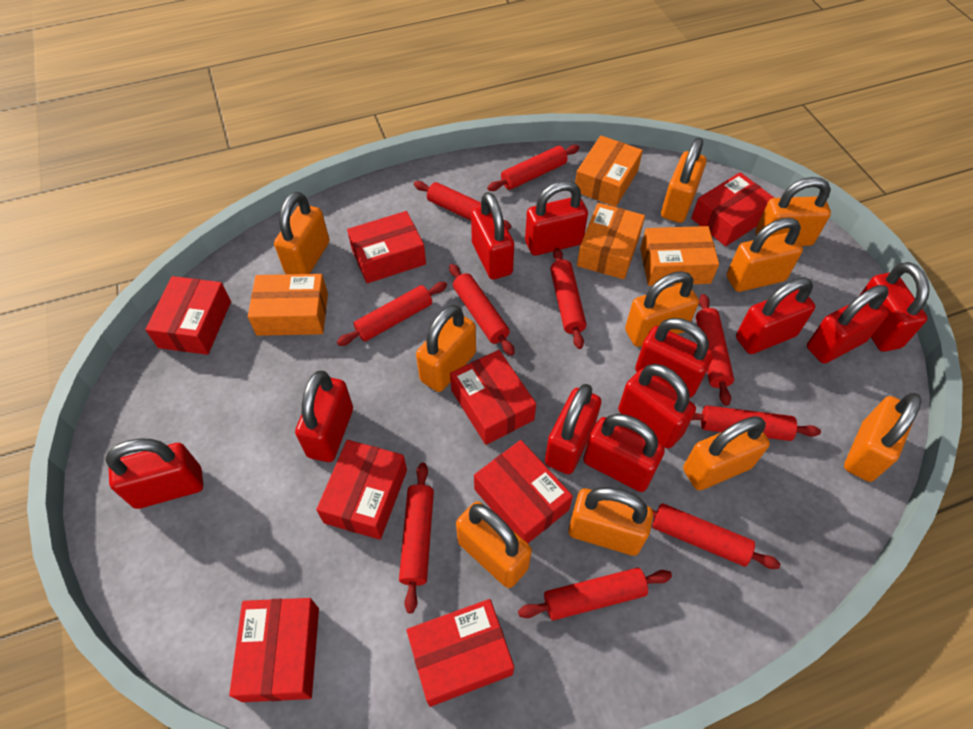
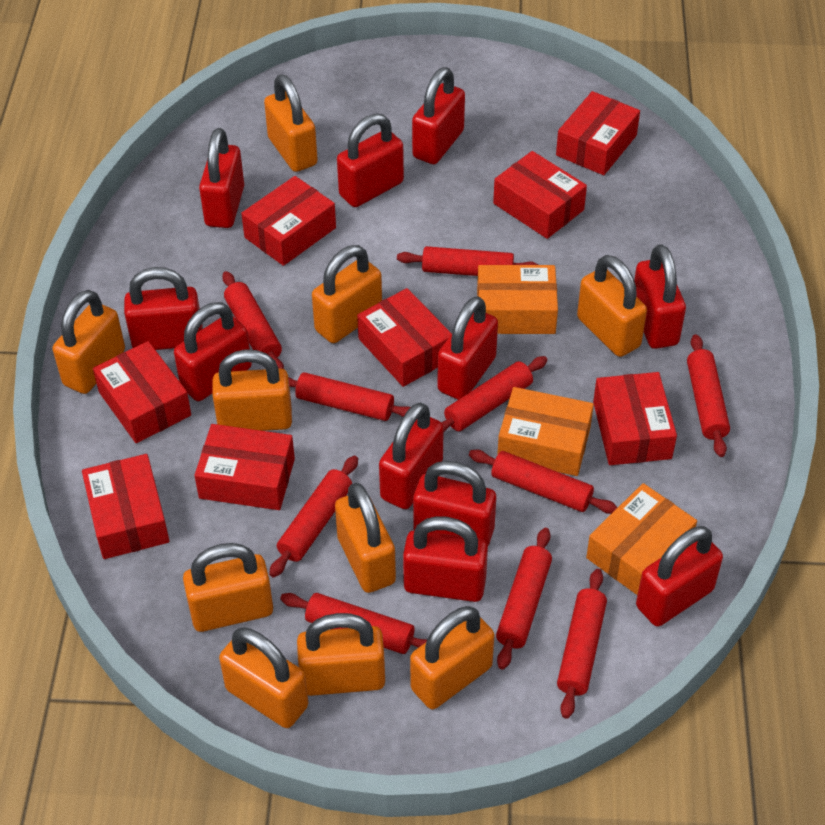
orange box: [248,274,328,336] [575,135,643,207] [577,203,645,279] [640,226,719,286] = 4 -> [477,265,558,334] [497,387,594,476] [586,483,697,595] = 3

